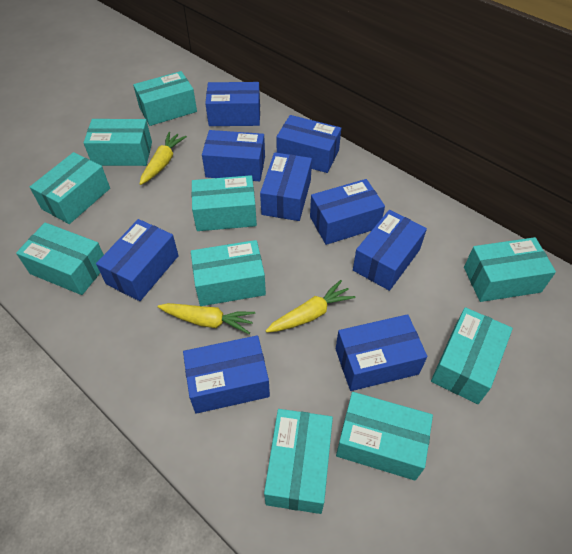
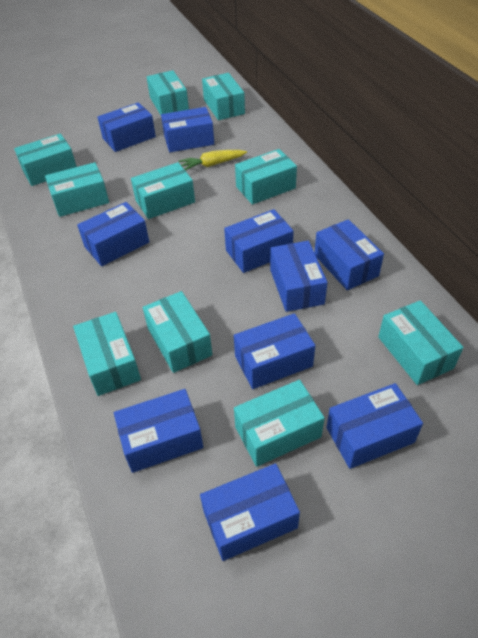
blue box: [96,219,179,301] [183,335,270,414] [202,130,265,181] [205,82,260,126] [260,152,312,221] [276,115,341,173] [310,179,385,245] [336,314,427,391] [353,210,427,291] = 9 -> [77,202,149,266] [97,102,156,152] [114,389,203,473] [161,107,214,152] [200,463,300,561] [224,209,294,273] [234,313,315,389] [270,241,328,312] [314,219,384,290] [326,383,423,469] = 10
yellow carrot: [140,132,187,185] [158,303,255,334] [266,280,355,333] = 3 -> [179,150,247,170] = 1

